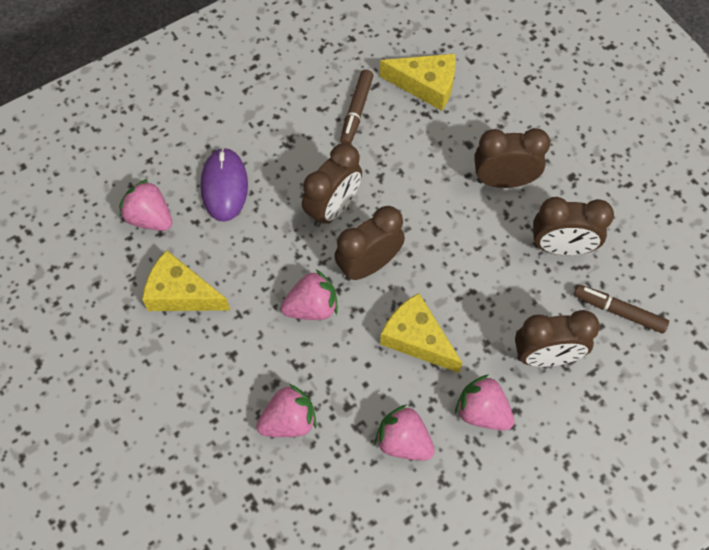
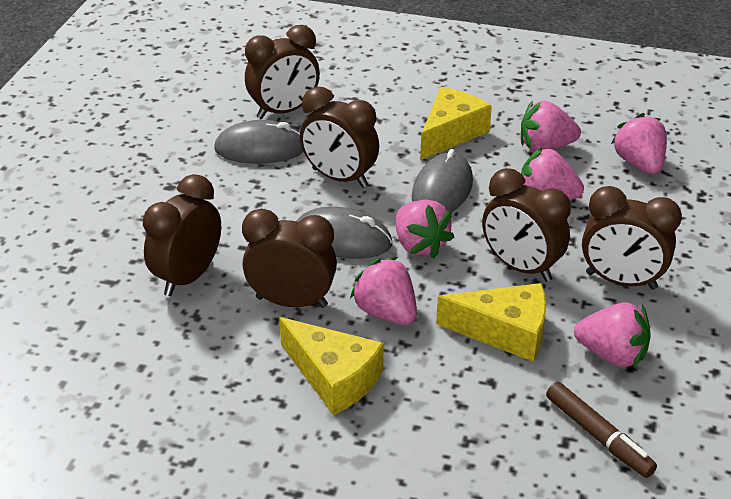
brown clock: [302,143,362,227] [334,206,405,281] [475,128,550,188] [515,310,600,367] [533,197,614,255] = 5 -> [143,174,221,296] [242,209,337,308] [245,25,320,119] [300,87,379,188] [482,168,571,282] [582,186,682,290] = 6
brown marker: [340,70,373,144] [574,285,669,334] = 2 -> [546,382,657,478] = 1
grey mouse: none = 0 -> [214,120,304,164] [296,206,393,259] [411,149,473,212] = 3
pink strawberry: [119,179,172,231] [256,384,317,437] [281,269,338,320] [375,404,435,460] [455,374,514,430] = 5 -> [350,257,417,325] [396,200,454,259] [521,101,581,152] [521,147,584,200] [574,303,651,368] [611,113,667,174] = 6
purple mouse: [201,147,248,222] = 1 -> none = 0

